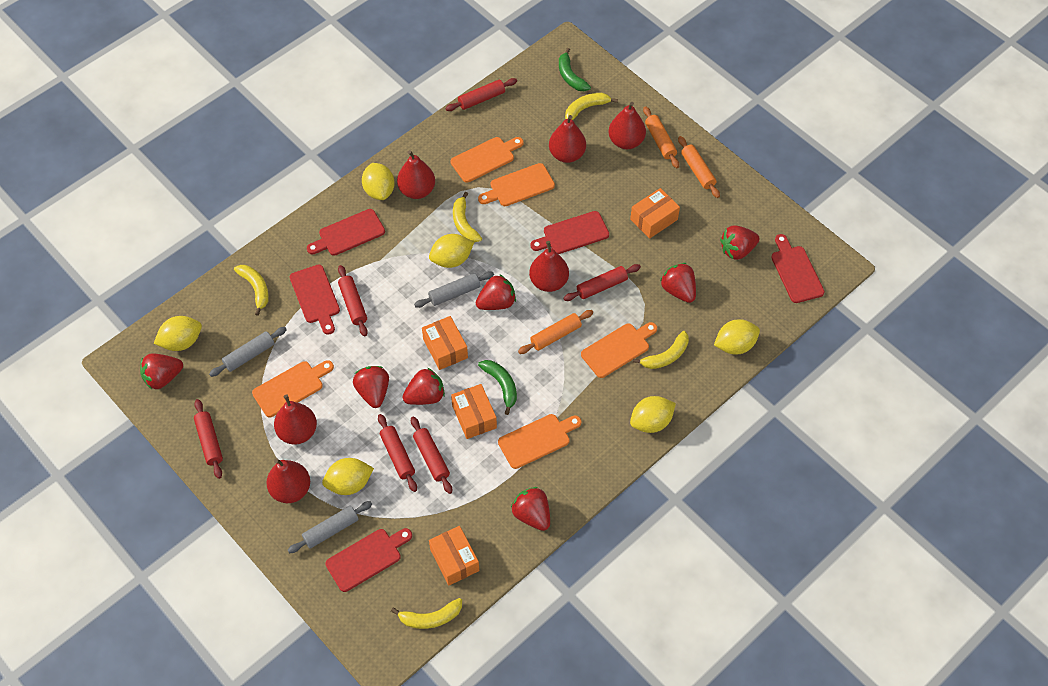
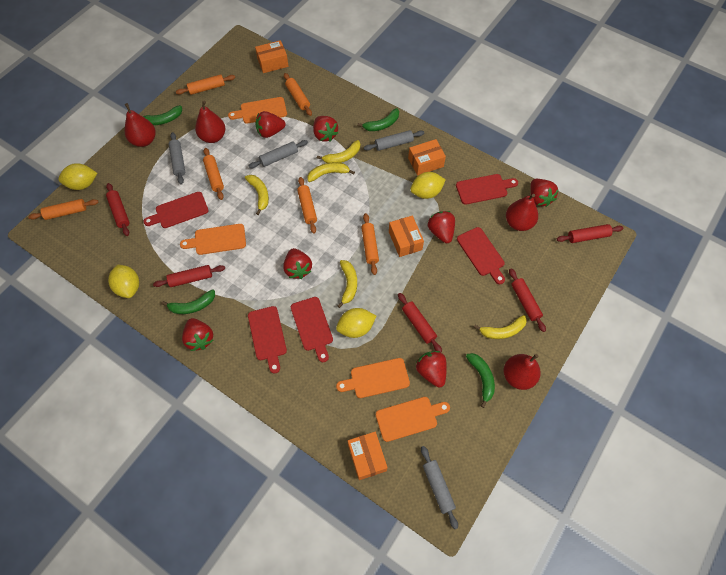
green banana: [478,360,517,415] [559,48,591,91] = 2 -> [143,105,182,125] [162,289,215,314] [357,108,399,131] [466,353,495,408] = 4
grey rolling pin: [209,327,287,377] [288,501,372,553] [414,271,494,308] = 3 -> [169,132,185,185] [249,140,308,168] [364,130,424,151] [421,446,458,529] = 4
orange cutting board: [252,360,334,417] [450,137,523,182] [478,163,555,206] [498,414,581,469] [581,322,657,378] = 5 -> [180,224,246,255] [228,97,287,124] [336,358,410,398] [376,397,450,442] = 4
orange rolling pin: [518,310,593,354] [643,106,679,168] [678,136,720,198] = 3 -> [28,199,99,220] [176,74,235,95] [203,148,224,200] [284,73,312,116] [297,177,317,234] [361,213,379,275] = 6
red pear: [266,459,310,503] [274,394,317,444] [397,150,435,199] [529,241,569,292] [549,115,586,163] [609,102,646,149] = 6 -> [125,103,156,147] [195,101,225,143] [504,354,541,390] [506,194,538,231] = 4
red rolling pin: [194,399,223,479] [338,265,368,337] [378,414,417,492] [411,416,452,494] [446,78,517,111] [564,264,641,301] = 6 -> [106,183,130,236] [153,265,225,287] [398,293,442,353] [509,268,546,332] [557,224,624,243] = 5
yellow lemon: [154,316,202,351] [322,458,374,495] [362,163,395,200] [429,234,474,268] [630,396,676,433] [714,319,760,354] = 6 -> [58,163,97,190] [108,264,139,298] [336,308,376,338] [410,172,446,199] = 4

